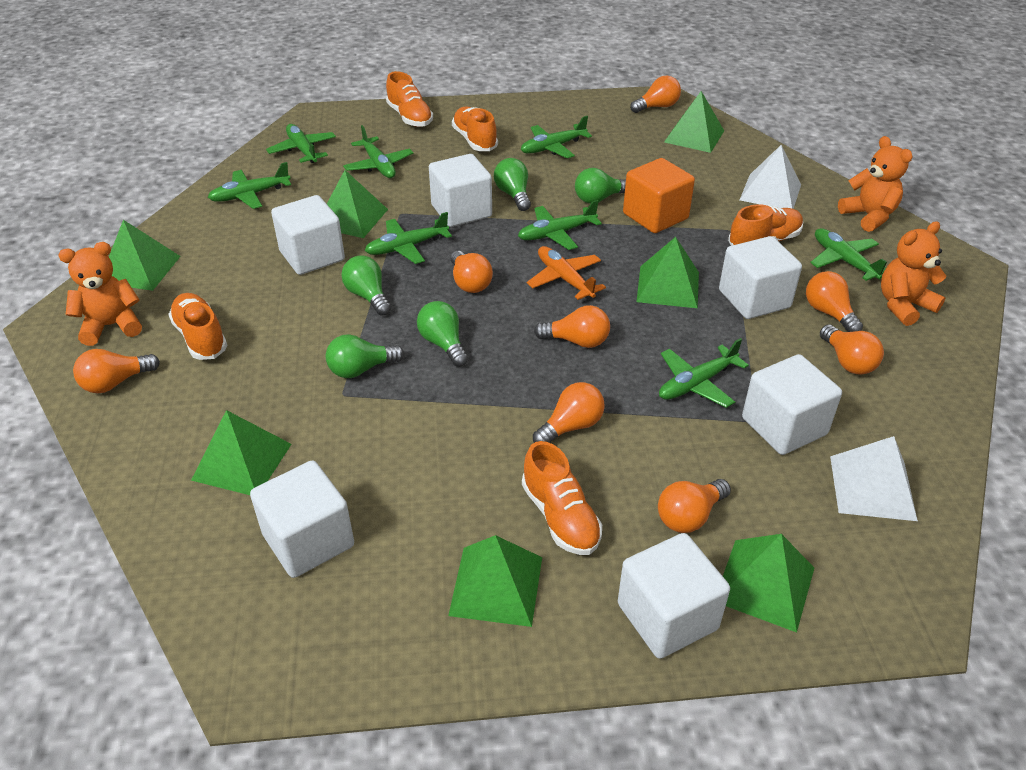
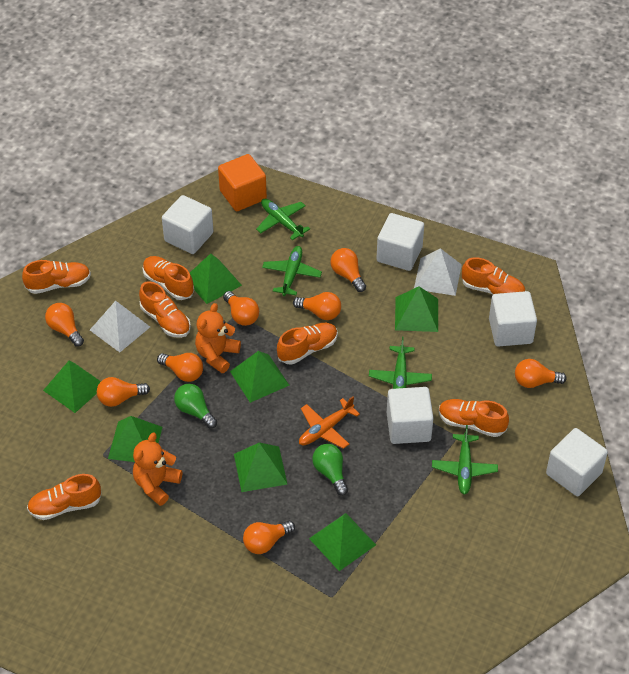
green light bulb: [326,334,404,378] [341,255,391,316] [417,301,468,367] [494,158,531,211] [575,168,626,204] = 5 -> [174,384,217,428] [312,444,348,496] = 2
green plane: [208,162,291,209] [266,124,336,163] [343,125,414,178] [365,212,452,264] [518,200,602,250] [521,116,592,158] [659,338,749,408] [810,228,887,281] = 8 -> [256,199,310,240] [262,246,322,296] [369,337,432,389] [432,425,498,495] = 4
orange shoe: [168,293,227,360] [386,71,433,127] [452,107,498,151] [522,441,602,555] [728,204,803,246] = 5 -> [22,260,91,294] [27,474,102,520] [139,281,191,338] [143,256,194,300] [277,323,338,364] [439,399,509,437] [462,257,525,294] = 7
orange teddy bear: [59,242,142,346] [838,136,913,232] [881,221,946,326] = 3 -> [133,433,182,506] [195,303,241,373] = 2
white cube: [250,460,354,578] [271,195,345,275] [429,154,492,227] [618,533,730,659] [719,236,802,319] [742,354,842,455] = 6 -> [162,195,213,254] [376,213,424,271] [387,387,434,444] [489,291,537,347] [546,428,608,496] = 5

